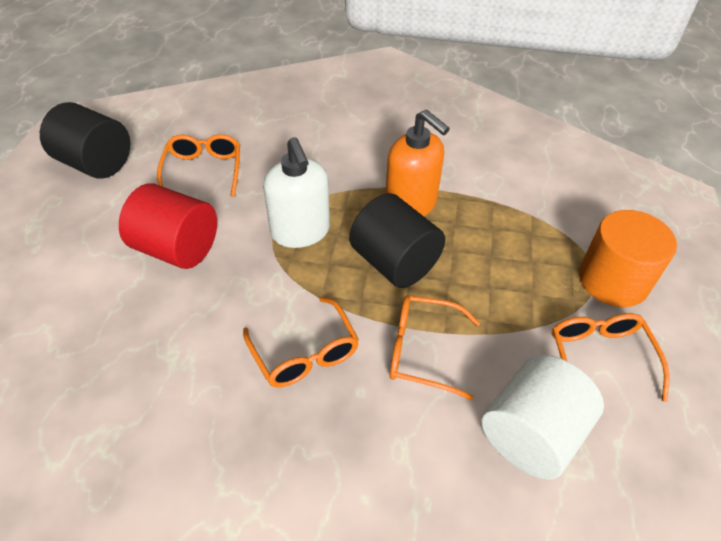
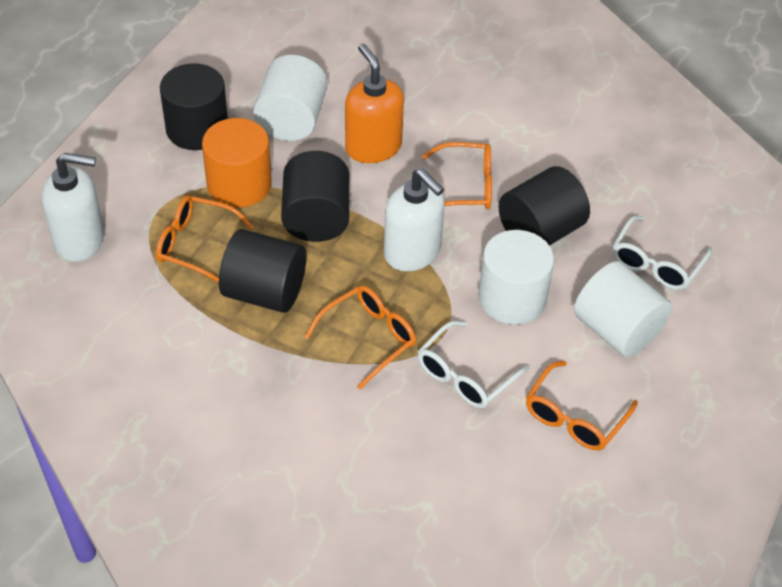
black cylinder: [40,102,130,179] [349,193,445,288] = 2 -> [160,63,228,150] [219,229,306,313] [281,151,349,242] [498,166,590,246] = 4
red cylinder: [119,183,217,269] = 1 -> none = 0
white cylinder: [482,355,604,480] = 1 -> [253,55,328,141] [478,230,554,325] [574,261,672,357] = 3
white glasses: none = 0 -> [418,321,530,408] [613,216,712,290] = 2
white soap dispenser: [263,137,330,248] = 1 -> [42,153,104,262] [384,169,445,271] = 2

